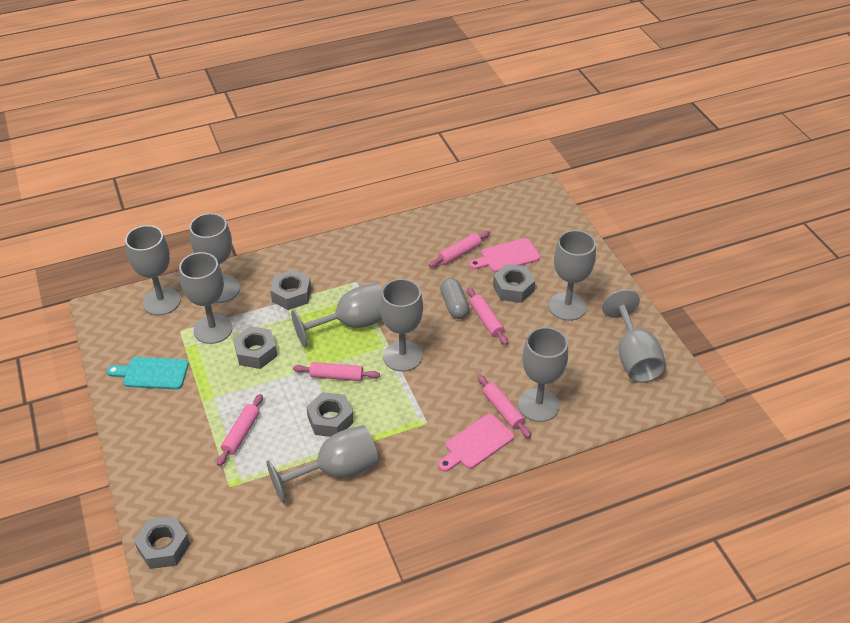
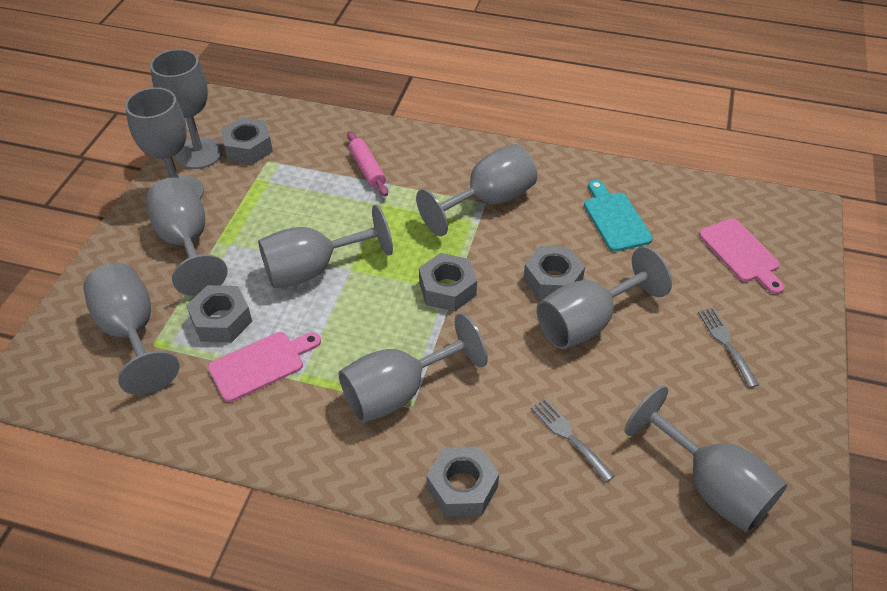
grey capsule: [440,278,469,319] = 1 -> none = 0
grey fork: none = 0 -> [531,398,615,482] [698,308,759,388] = 2
pink rolling pin: [217,394,263,466] [293,362,380,381] [429,231,490,267] [467,288,508,345] [477,374,531,438] = 5 -> [347,131,388,196] = 1

